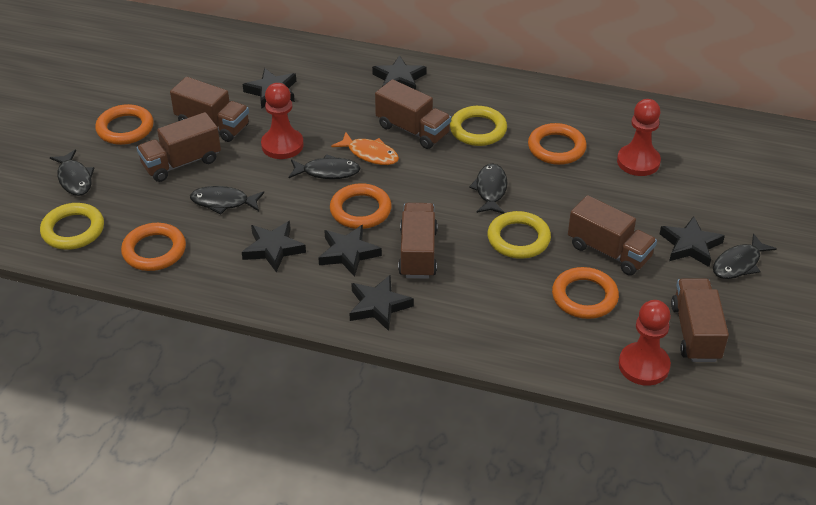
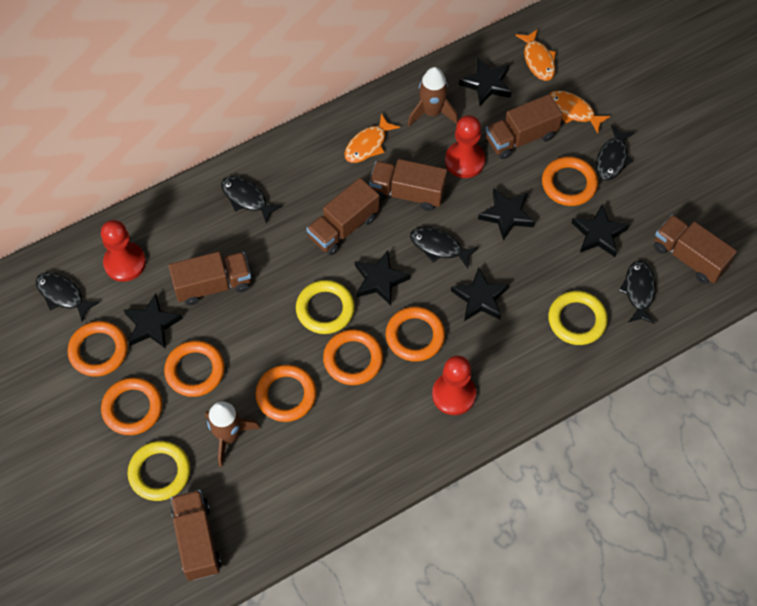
brown rocket: none = 0 -> [205,401,260,467] [408,67,458,126] = 2
orange fish: [331,132,399,165] = 1 -> [344,113,400,163] [515,29,556,81] [549,91,611,133] = 3
orange ring: [95,104,154,145] [121,223,186,271] [330,183,392,229] [528,123,587,165] [552,267,619,319] = 5 -> [68,321,128,376] [101,378,162,435] [164,341,225,397] [256,365,316,422] [323,329,383,385] [386,306,445,362] [542,156,598,206] = 7

